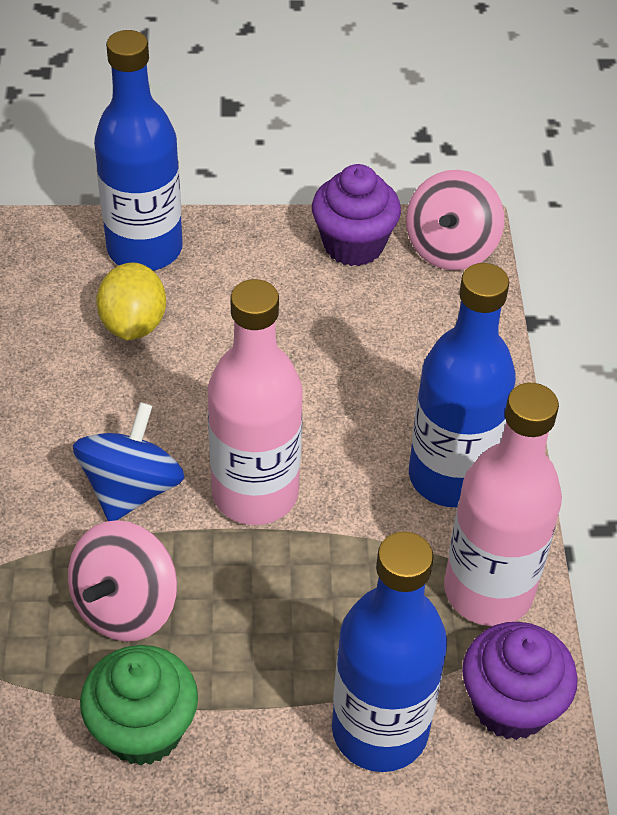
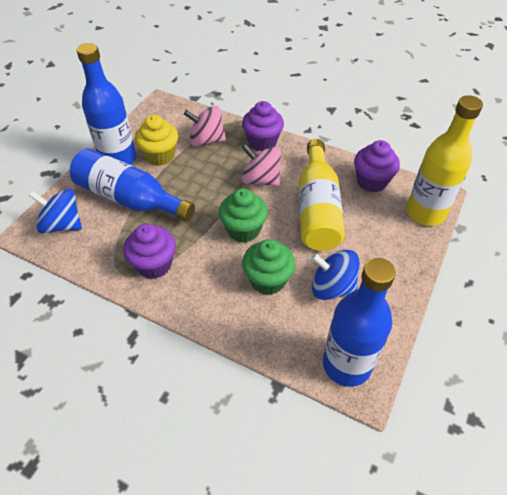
blue spinning top: [73,402,184,521] = 1 -> [29,189,82,233] [311,250,360,300] = 2
green cupcake: [80,645,198,766] = 1 -> [219,189,268,243] [242,239,296,295] = 2
pink bottle: [208,279,303,525] [444,383,562,626] = 2 -> none = 0
purple cupcake: [312,164,401,266] [462,622,578,740] = 2 -> [123,224,176,279] [242,101,284,151] [354,140,400,192] = 3
yellow bottle: none = 0 -> [299,139,345,251] [406,95,483,226] = 2
yellow cupcake: none = 0 -> [135,115,178,166] = 1
yellow lemon: [96,262,166,340] = 1 -> none = 0

